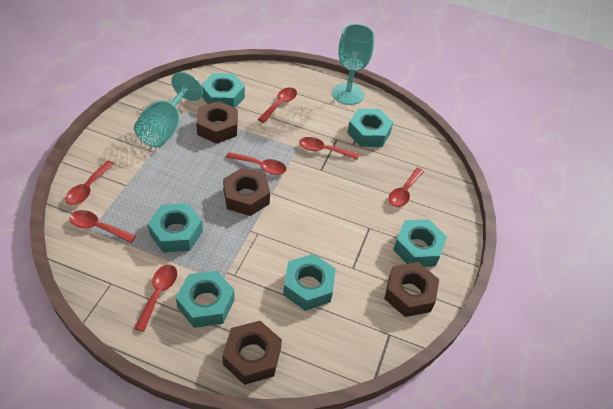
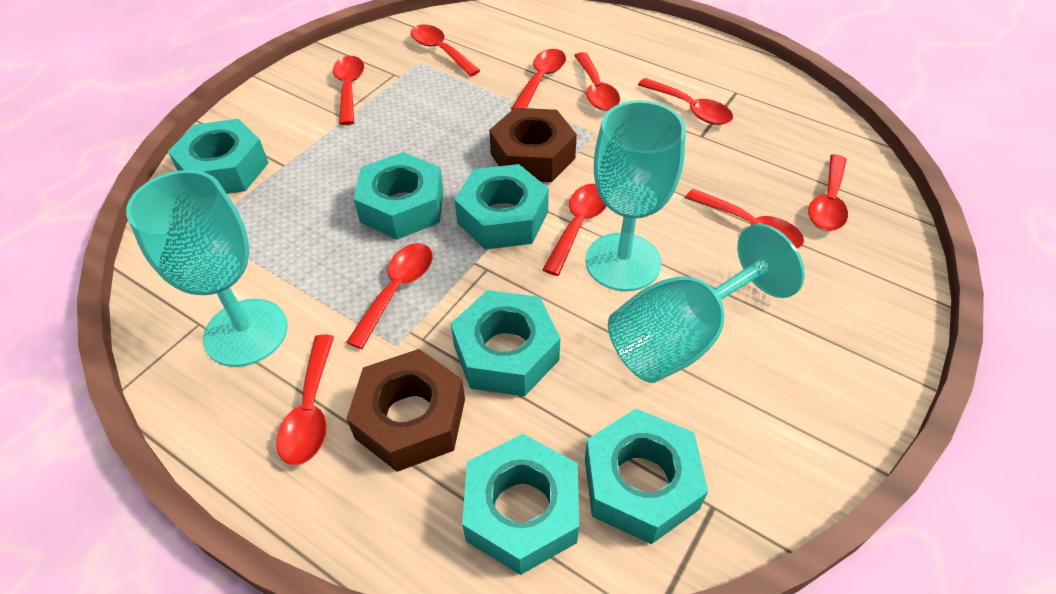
brown nut: [196,101,238,144] [222,321,282,385] [223,168,270,216] [384,262,439,317] = 4 -> [346,349,465,472] [489,108,577,182] = 2
red spoon: [65,161,115,205] [70,210,136,243] [134,265,177,332] [226,152,287,175] [258,87,297,123] [299,137,359,160] [389,167,424,207] = 7 -> [276,335,334,465] [333,56,364,125] [346,243,433,349] [411,24,481,76] [511,49,566,110] [542,184,607,276] [574,52,620,110] [638,78,733,125] [685,189,804,249] [808,154,848,231] = 10
turquoise goblet: [134,72,203,147] [332,24,374,105] = 2 -> [126,170,288,367] [585,100,686,291] [608,224,805,383] = 3

